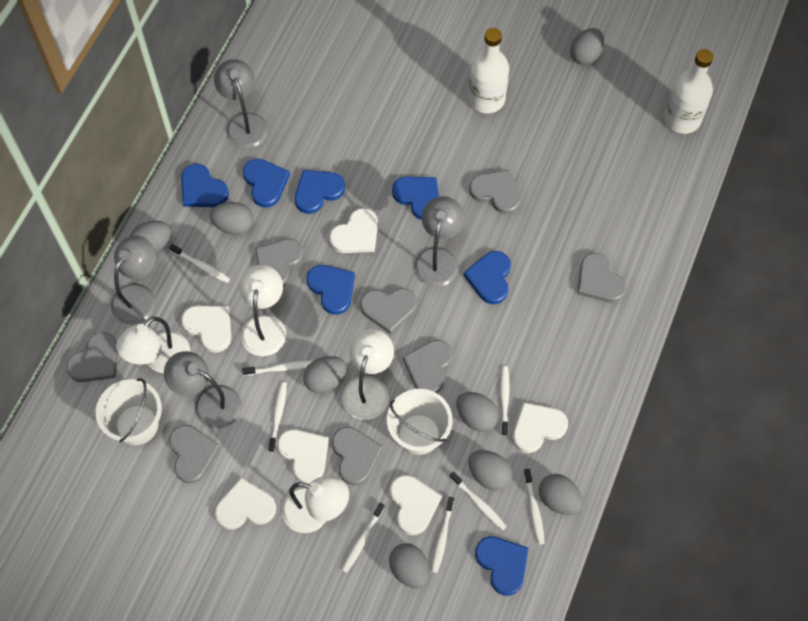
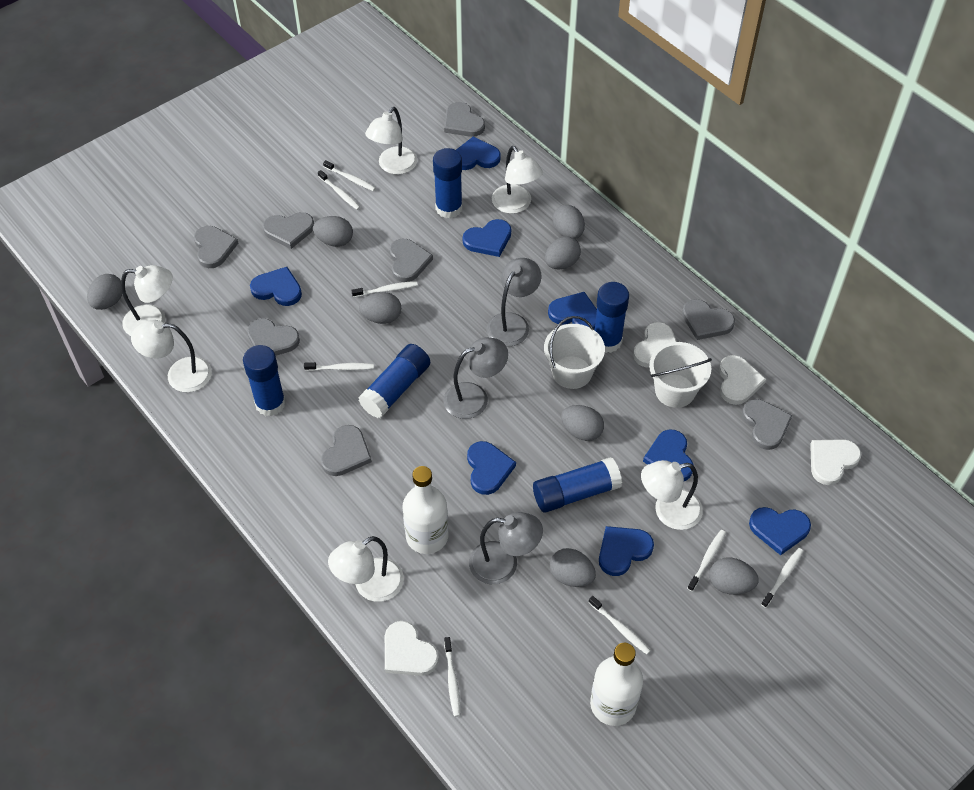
blue glue stick: none = 0 -> [243,345,286,416] [358,344,430,418] [433,148,463,219] [533,457,622,513] [595,282,629,353] = 5
blue heart: [181,164,229,207] [243,159,290,208] [295,170,345,214] [307,265,355,315] [392,176,439,220] [464,251,511,304] [475,536,529,596] = 7 -> [250,267,302,306] [456,136,501,170] [463,219,511,257] [467,441,516,495] [548,292,597,330] [599,526,654,576] [643,430,694,481] [749,507,811,555] = 8
grey lamp: [111,236,156,324] [164,351,242,429] [214,59,268,149] [414,196,465,287] = 4 -> [443,337,508,419] [469,512,543,584] [486,258,541,346] = 3
white heart: [181,305,231,353] [215,477,276,530] [277,429,329,484] [329,208,378,253] [390,475,442,535] [512,402,568,453] = 6 -> [385,621,439,676] [633,322,677,368] [719,355,766,405] [810,439,861,485] = 4
white lamp: [116,317,190,373] [239,265,286,356] [282,476,349,533] [342,329,394,420] = 4 -> [121,265,173,336] [131,320,212,392] [328,536,404,602] [365,107,417,175] [492,146,543,214] [641,460,703,530] = 6

